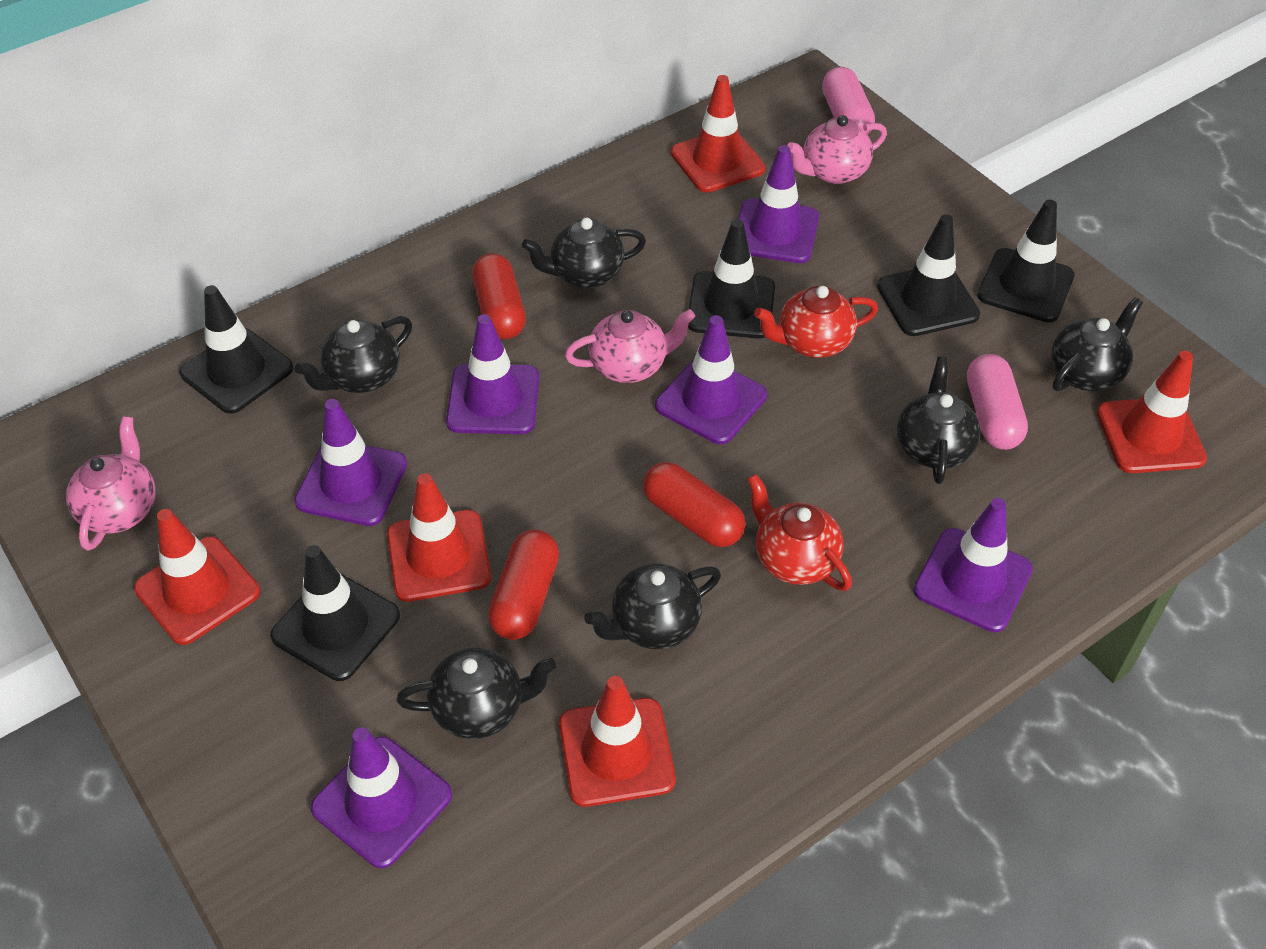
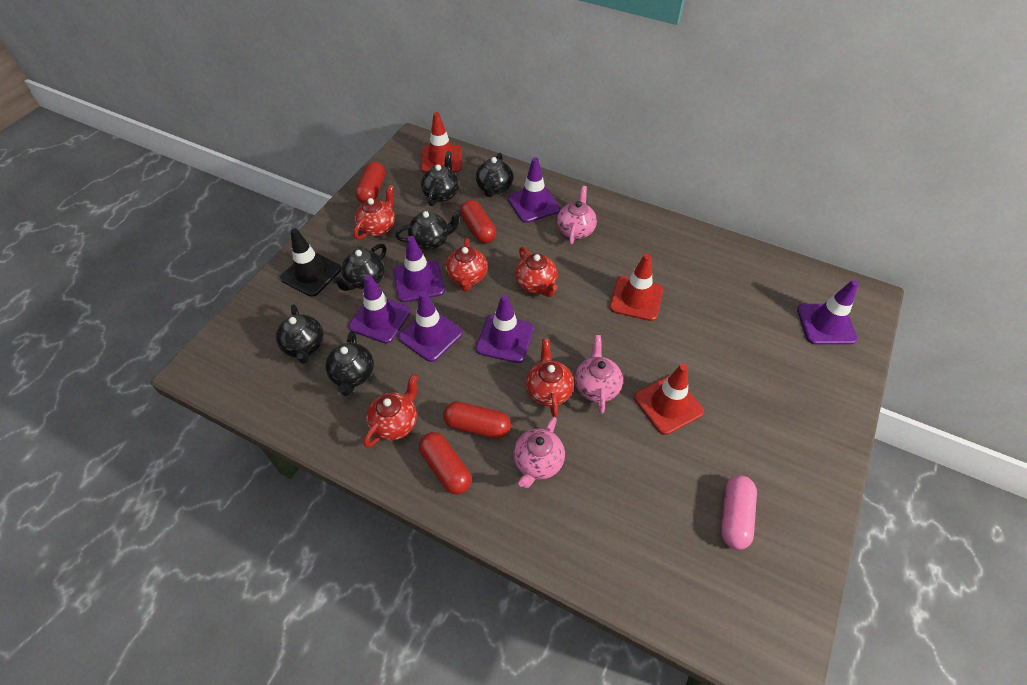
black traffic cone: [180,285,293,414] [270,545,400,681] [688,219,775,339] [877,214,980,336] [977,200,1075,323] = 5 -> [280,228,341,297] = 1
pink capsule: [822,67,875,135] [967,354,1028,450] = 2 -> [721,475,757,550] = 1
red capsule: [472,253,526,339] [488,529,559,640] [643,462,745,547] = 3 -> [355,162,385,203] [419,432,472,494] [443,401,511,439] [460,200,496,243] = 4
red teapot: [747,474,852,591] [754,286,878,358] = 2 -> [354,185,395,240] [364,374,418,448] [445,238,488,292] [515,247,557,297] [526,338,574,417] = 5
red traffic cone: [134,509,260,645] [387,473,491,602] [559,676,676,807] [671,75,766,193] [1097,351,1207,473] = 5 -> [421,112,462,173] [610,254,663,321] [634,364,704,435] = 3

